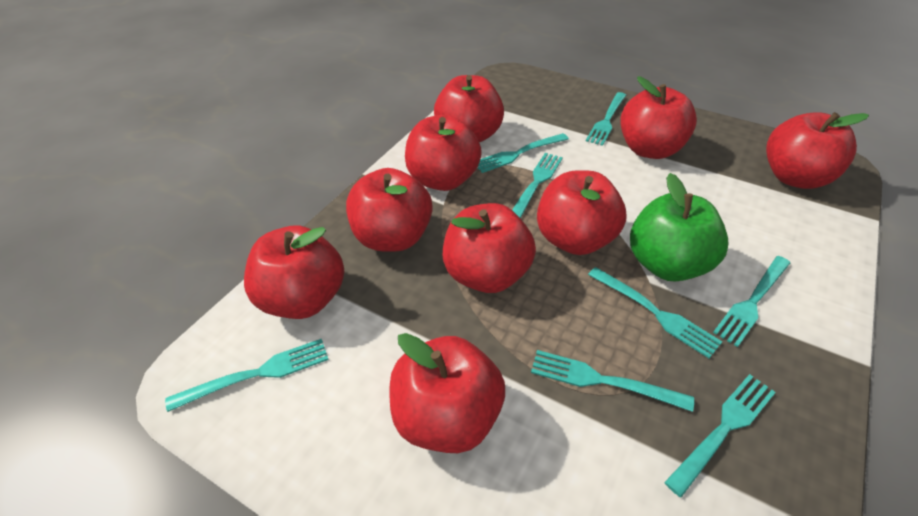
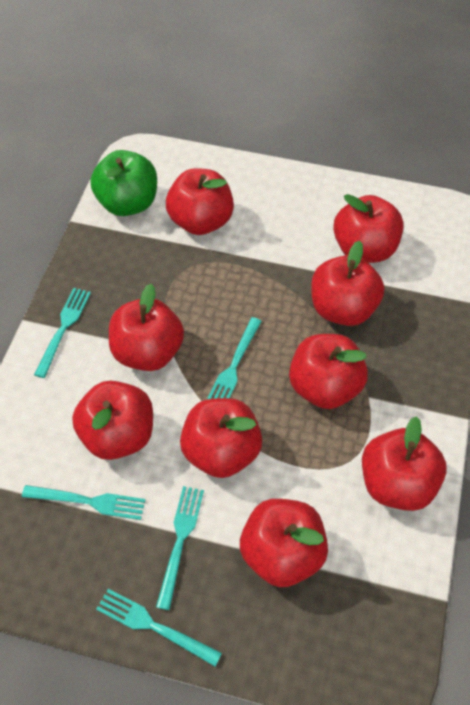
turquoise fork: [165,339,329,412] [478,133,569,173] [512,153,563,219] [531,350,694,412] [586,92,626,146] [588,267,722,358] [664,374,776,497] [713,256,790,347] = 8 -> [22,485,145,520] [34,288,91,378] [96,589,222,667] [156,486,204,610] [207,317,262,399] = 5

